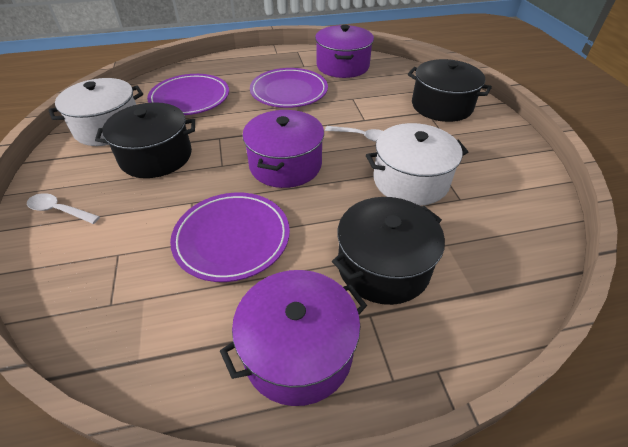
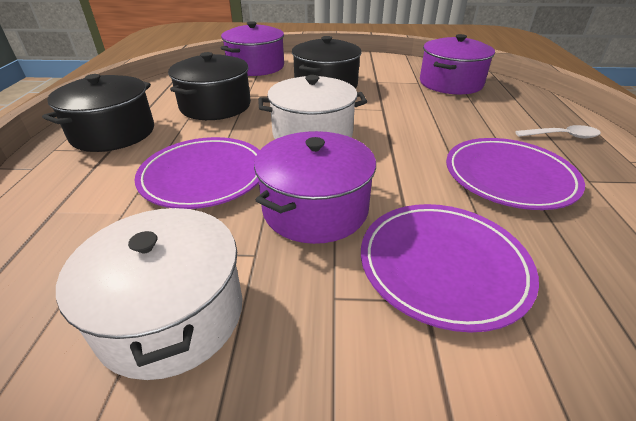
white spoon: [27,193,100,224] [325,126,383,142] = 2 -> [515,125,601,138] = 1

